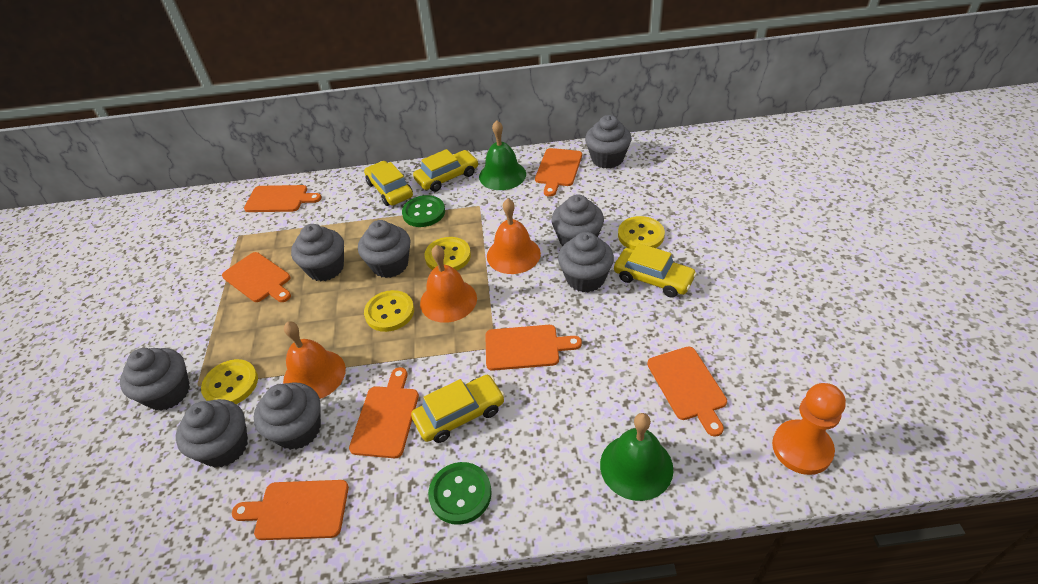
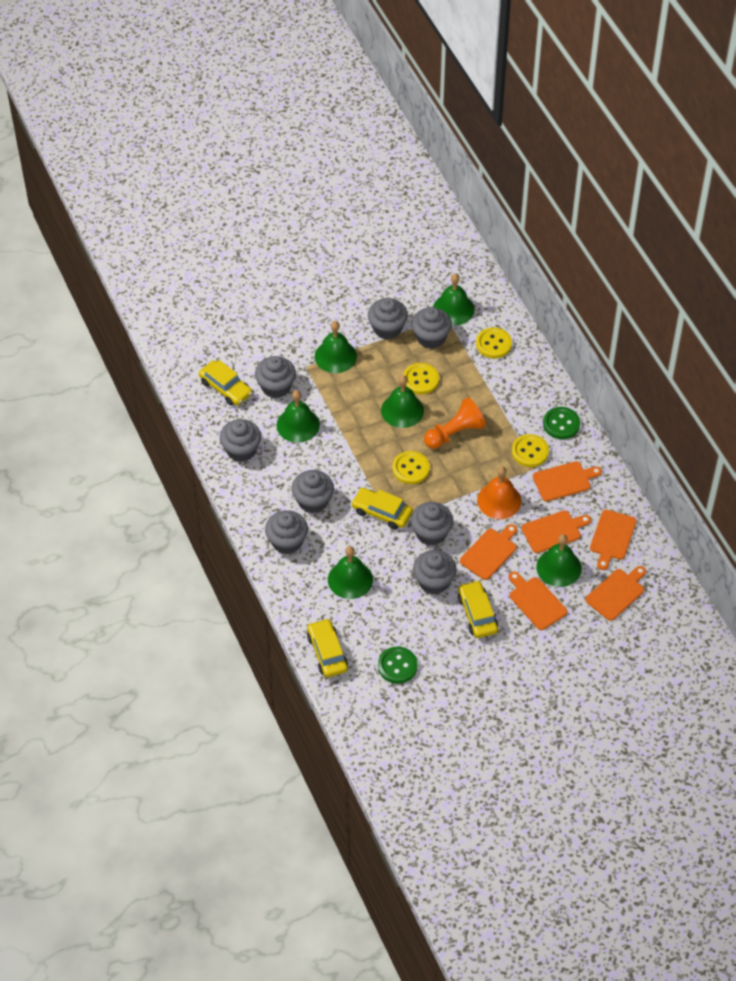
green bell: [479,120,526,190] [600,413,673,501] = 2 -> [277,390,320,443] [315,321,357,373] [328,546,373,599] [381,375,424,428] [433,273,474,326] [536,534,582,587] = 6
orange bell: [283,321,346,399] [420,245,477,323] [487,198,541,274] = 3 -> [477,467,521,519] = 1
orange cutting board: [222,252,291,302] [232,480,349,540] [244,185,322,212] [349,367,419,458] [485,325,582,371] [535,148,582,197] [647,346,727,437] = 7 -> [460,524,517,580] [509,571,567,630] [521,510,591,553] [533,461,602,501] [586,566,646,621] [590,510,637,570] = 6

